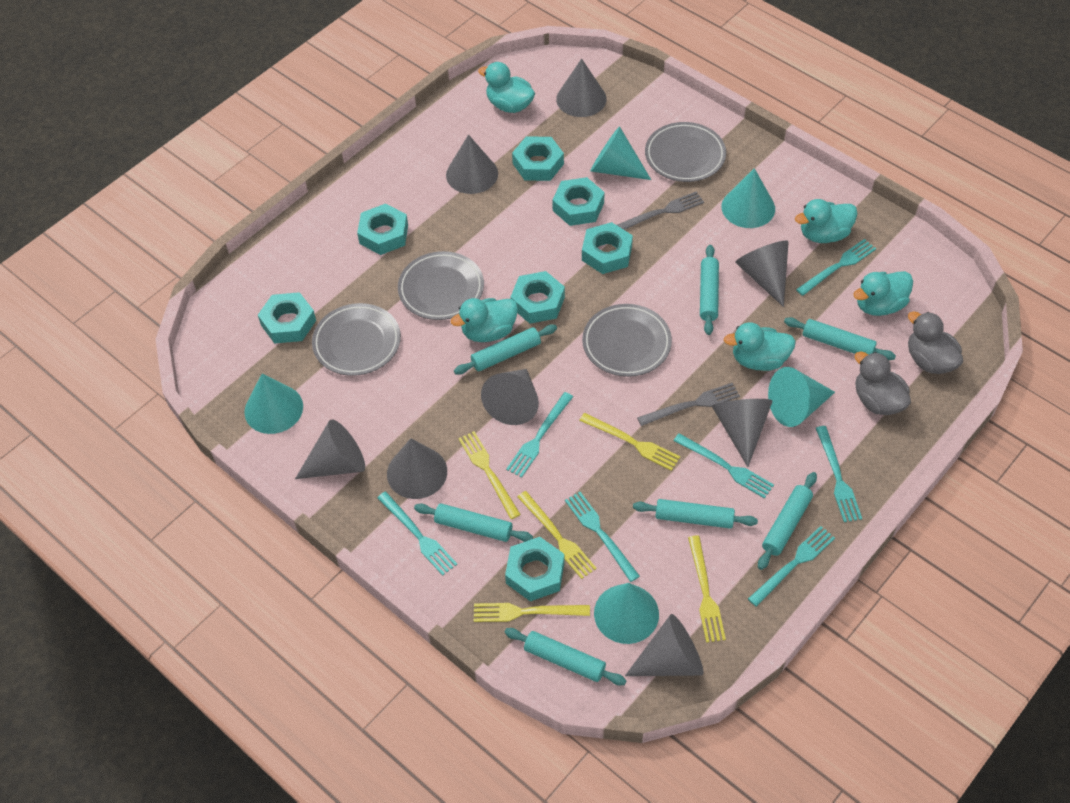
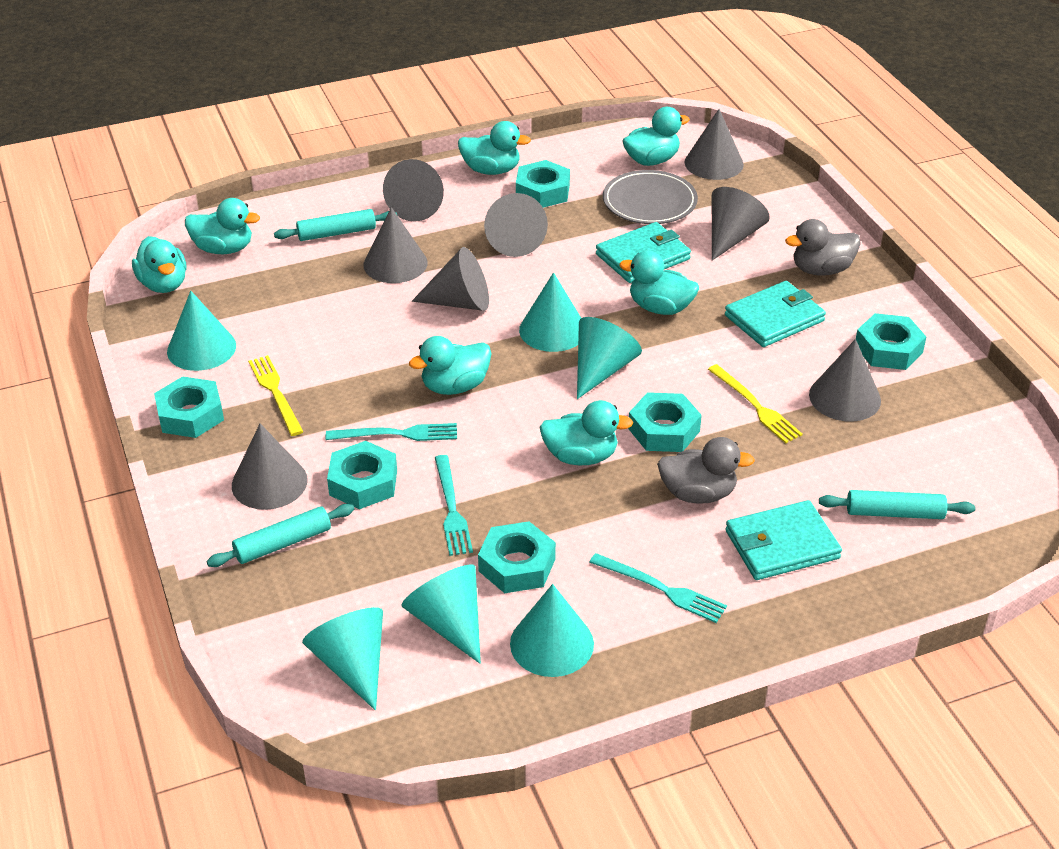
grey fork: [617,191,704,230] [637,383,740,426] = 2 -> none = 0
grey plate: [312,303,401,376] [398,251,484,320] [582,304,672,377] [645,122,726,182] = 4 -> [603,170,698,224] = 1
turquoise cone: [244,374,303,434] [590,126,651,180] [594,583,659,644] [721,168,775,228] [768,367,835,427] = 5 -> [167,291,236,371] [302,607,383,711] [401,564,481,664] [510,584,594,677] [519,272,581,352] [577,317,642,399] = 6
turquoise duck: [451,298,518,342] [478,62,535,113] [724,322,796,371] [795,199,857,243] [853,271,913,316] = 5 -> [132,236,186,293] [185,198,260,254] [409,336,491,395] [458,121,531,175] [540,400,633,465] [619,250,699,315] [623,107,690,166] = 7
turquoise fork: [377,492,457,576] [506,392,573,478] [565,492,640,582] [674,433,774,499] [748,526,835,607] [796,239,876,296] [816,426,862,522] = 7 -> [326,423,457,441] [435,455,473,556] [589,553,727,623] = 3
turquoise nut: [258,292,316,344] [357,204,408,255] [505,537,565,601] [510,271,565,324] [512,137,564,181] [552,177,604,226] [582,222,633,274] = 7 -> [154,376,224,438] [327,441,397,509] [478,521,556,593] [516,160,570,208] [628,392,702,452] [856,313,926,370] = 6
turquoise rolling pin: [414,503,533,542] [454,324,557,375] [504,628,626,685] [633,499,758,529] [700,245,719,335] [758,472,817,570] [784,317,896,360] = 7 -> [207,504,354,567] [274,209,397,241] [819,490,976,519] = 3
turquoise wallet: none = 0 -> [596,222,691,283] [725,281,826,347] [725,500,842,580] = 3
yellow fork: [458,431,521,519] [474,603,590,622] [517,491,597,579] [579,413,680,471] [688,536,726,643] = 5 -> [248,355,303,436] [708,364,803,443] = 2

